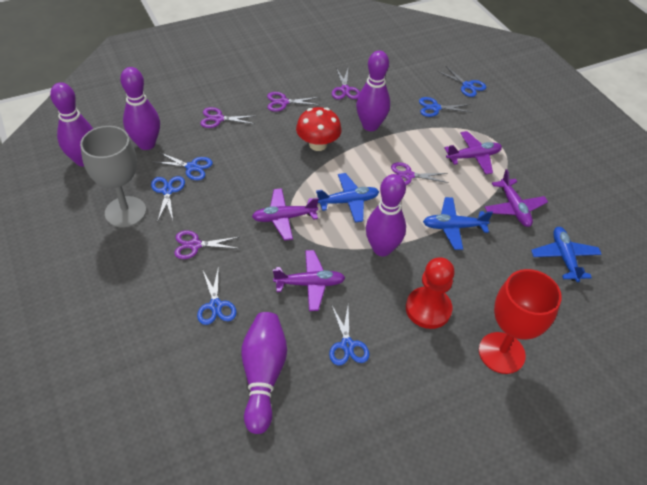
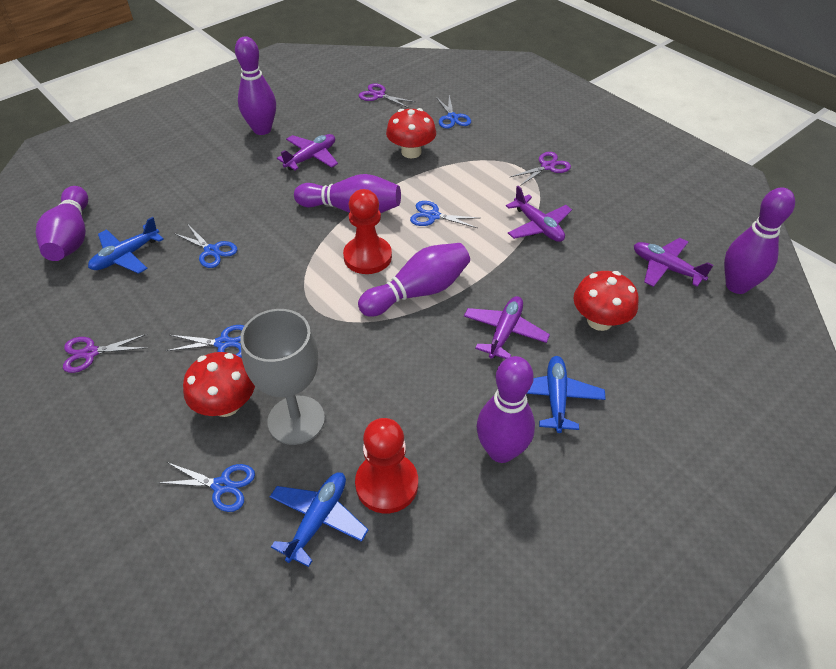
blue scissors: [151,176,185,222] [154,152,213,180] [197,266,237,325] [329,306,370,366] [419,97,473,117] [438,66,486,97] = 6 -> [157,462,255,512] [166,325,244,358] [174,225,237,268] [410,201,479,228] [436,95,471,129] = 5
purple bowling pin: [50,82,93,167] [120,67,160,150] [241,312,287,434] [356,51,390,131] [366,174,406,256] = 5 -> [36,186,88,261] [235,36,276,135] [294,174,401,213] [358,243,470,317] [476,356,535,463] [724,188,795,294] = 6
purple scissors: [174,230,240,259] [200,107,254,128] [267,92,320,112] [332,68,360,99] [391,162,449,185] = 5 -> [63,334,147,373] [359,83,415,108] [510,152,571,186] = 3
red goblet: [479,269,562,374] = 1 -> none = 0
red mushroom: [296,107,341,151] = 1 -> [183,352,255,417] [386,108,436,158] [573,271,639,331] = 3
red pawn: [406,257,455,329] = 1 -> [343,189,392,274] [355,418,418,513] = 2

